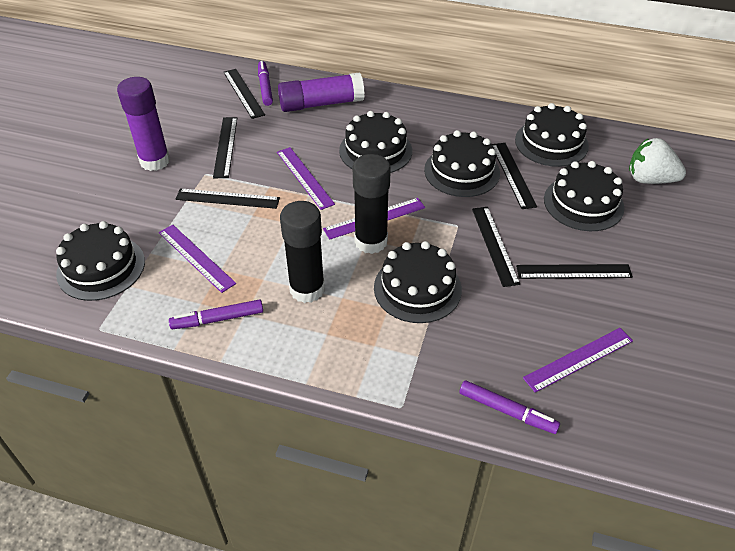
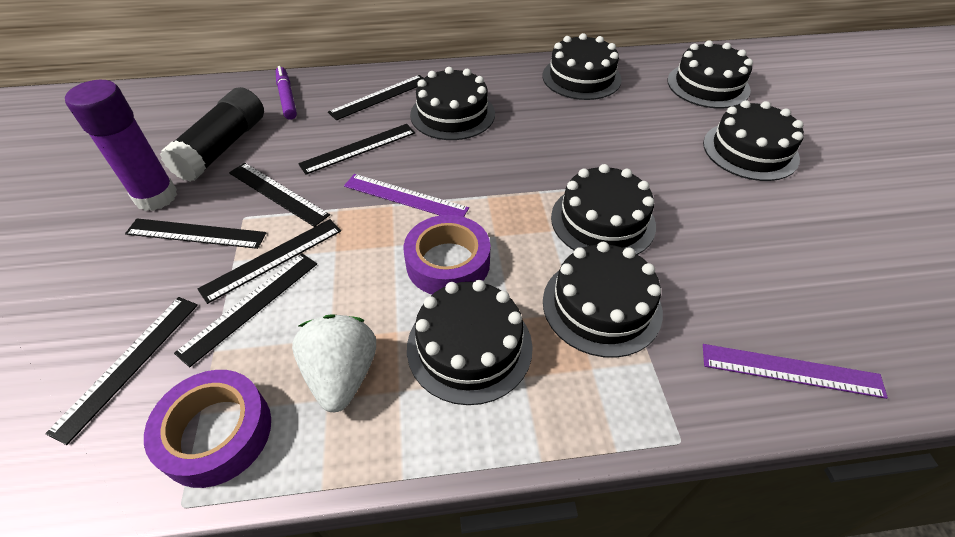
black cake: [56,221,145,301] [339,111,412,173] [374,241,462,323] [424,130,500,197] [515,103,589,167] [544,161,625,231] = 6 -> [407,280,533,405] [410,67,495,140] [543,33,622,100] [543,242,663,358] [551,164,656,255] [668,40,753,108] [703,100,804,181] = 7
black glue stick: [280,201,325,303] [353,154,391,254] = 2 -> [160,87,264,182] = 1
black ruler: [175,188,280,209] [213,117,237,178] [223,69,265,119] [472,207,520,287] [492,143,537,209] [516,264,633,279] = 6 -> [45,297,198,445] [125,218,266,249] [174,253,317,367] [198,219,341,304] [229,163,330,227] [298,124,415,175] [328,75,423,120] = 7
purple glue stick: [117,77,170,171] [278,72,365,112] = 2 -> [65,80,177,211] = 1
purple marker: [169,299,263,329] [258,61,273,106] [459,380,560,434] = 3 -> [276,66,297,120] = 1
purple ruler: [159,224,236,293] [277,147,335,210] [323,198,425,240] [523,328,633,393] = 4 -> [344,174,469,217] [703,344,888,399] = 2
purple tape: none = 0 -> [144,370,271,488] [404,215,490,294] = 2

